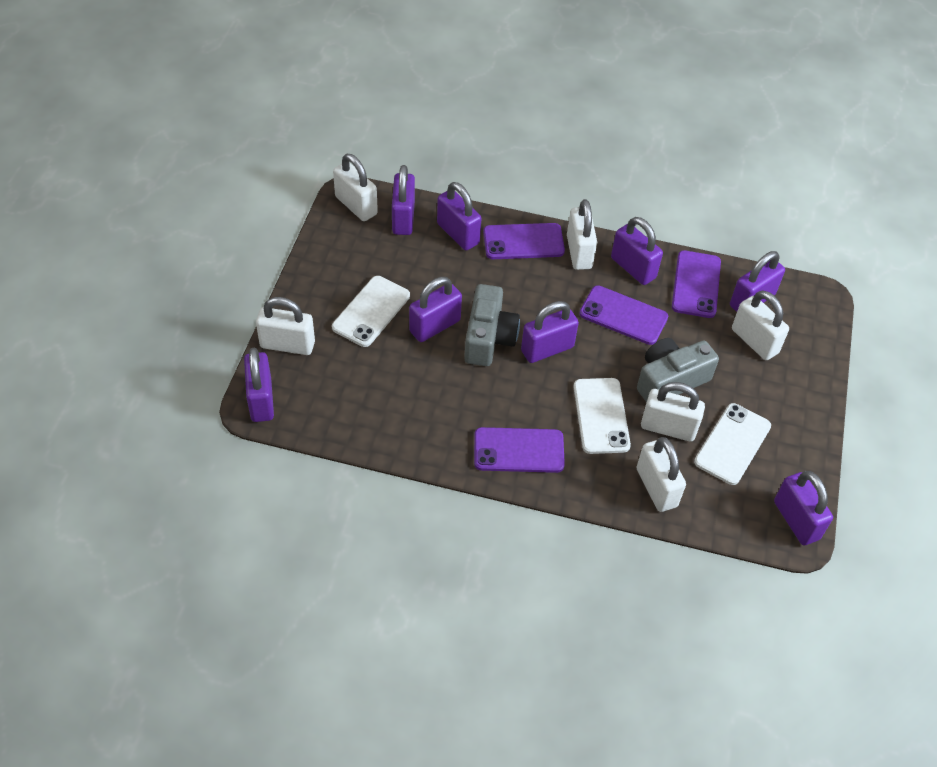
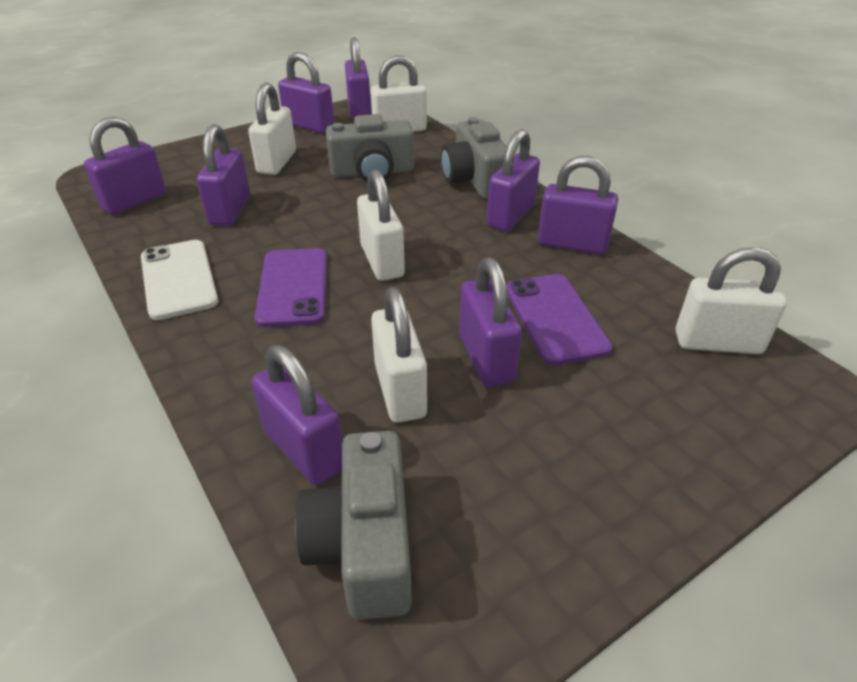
grey camera: [464,284,520,366] [637,338,719,403] = 2 -> [295,431,412,620] [326,114,414,182] [441,117,507,199] = 3
purple phone: [474,427,565,473] [483,223,565,259] [579,285,668,345] [672,250,721,318] = 4 -> [255,248,327,327] [506,274,612,365] = 2
white padlock: [256,297,315,355] [333,154,378,221] [567,199,597,270] [637,437,686,512] [641,382,705,441] [732,290,789,360] = 6 -> [248,83,296,175] [357,169,405,281] [371,55,427,132] [371,287,427,423] [676,247,787,354] = 5
white phone: [332,276,410,347] [573,378,631,454] [694,403,771,485] = 3 -> [141,240,218,320] = 1

